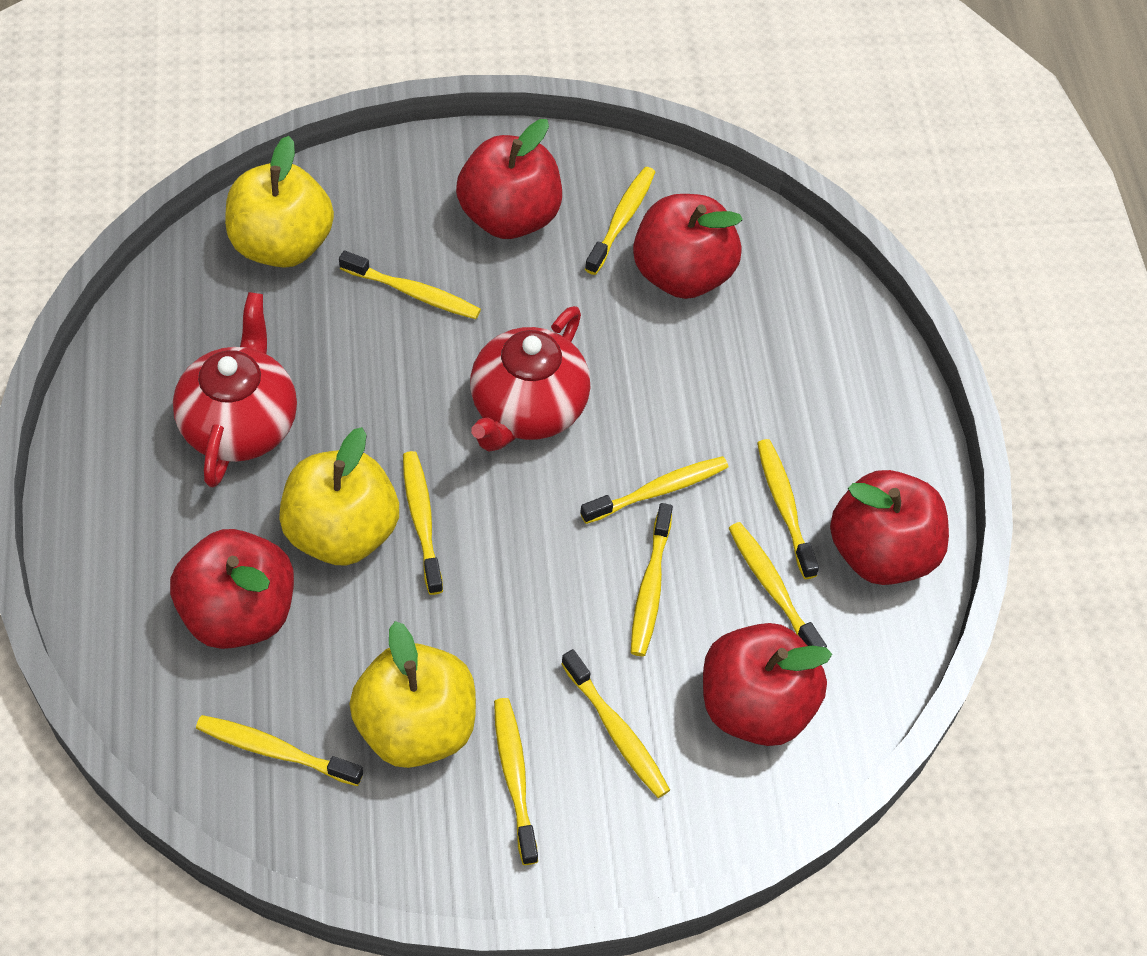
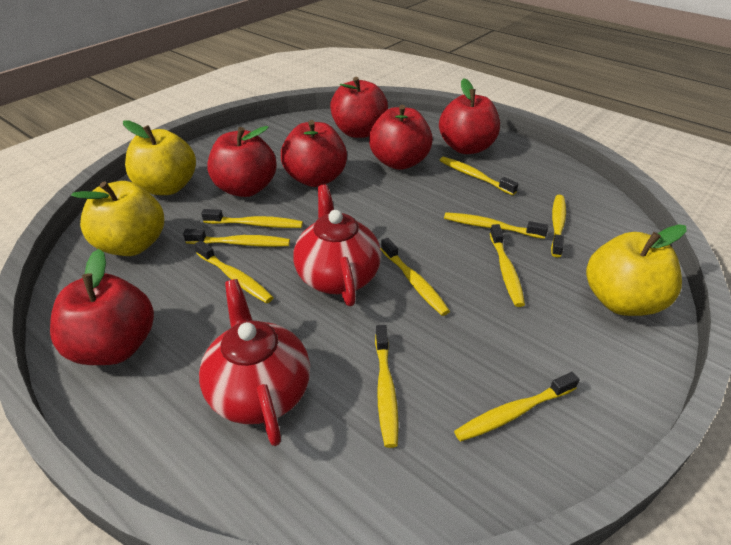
red apple: [170,529,294,649] [456,119,562,239] [633,194,743,299] [703,623,832,746] [830,470,949,585] = 5 -> [50,249,154,365] [207,126,277,197] [281,120,347,187] [330,77,388,138] [369,105,433,170] [439,78,500,154] = 6

